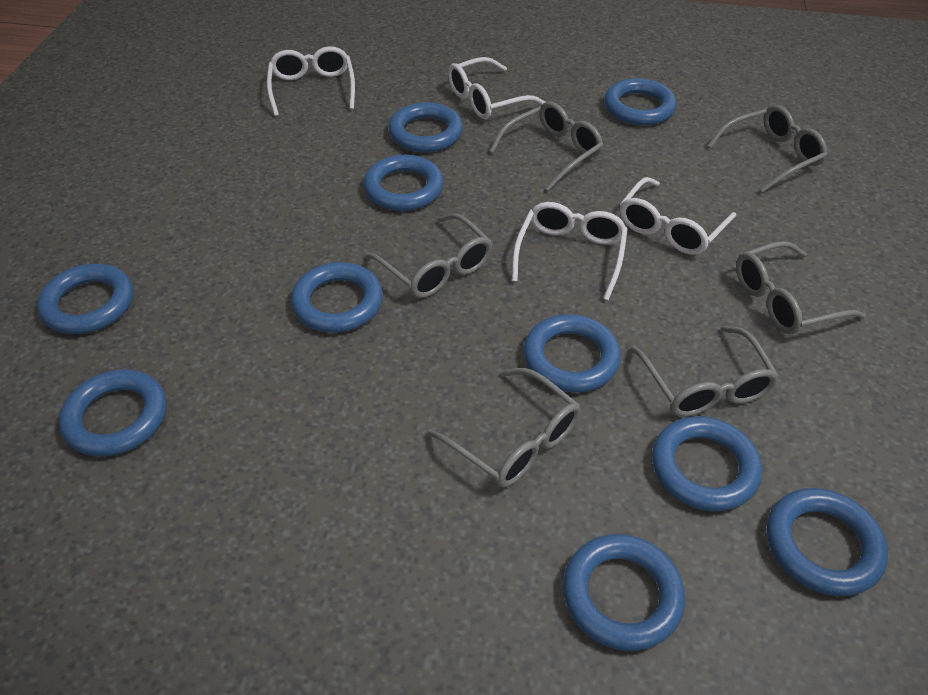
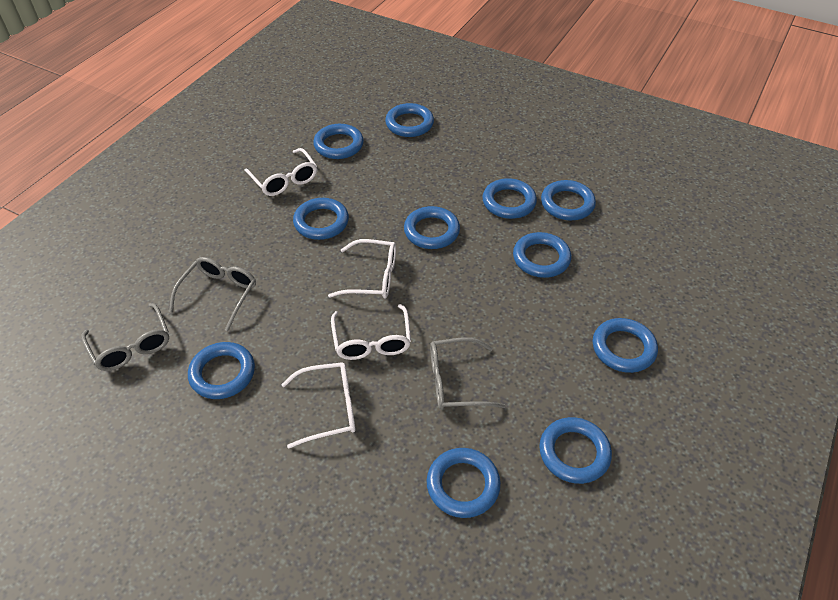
blue ring: [37,264,134,334] [59,369,167,457] [291,262,383,333] [364,155,444,211] [389,102,463,153] [524,314,621,393] [563,534,685,651] [604,78,677,126] [652,416,762,512] [767,488,888,596] = 10 -> [188,342,255,399] [293,198,349,240] [313,124,364,159] [385,103,434,137] [404,206,460,249] [426,448,501,518] [482,178,537,219] [513,232,571,278] [539,417,612,484] [541,180,596,220] [593,318,658,373] = 11
grey glasses: [366,213,492,298] [428,368,581,488] [490,102,604,191] [630,326,779,417] [707,105,828,192] [736,241,866,334] = 6 -> [81,303,169,371] [169,257,256,331] [430,337,505,410] = 3

